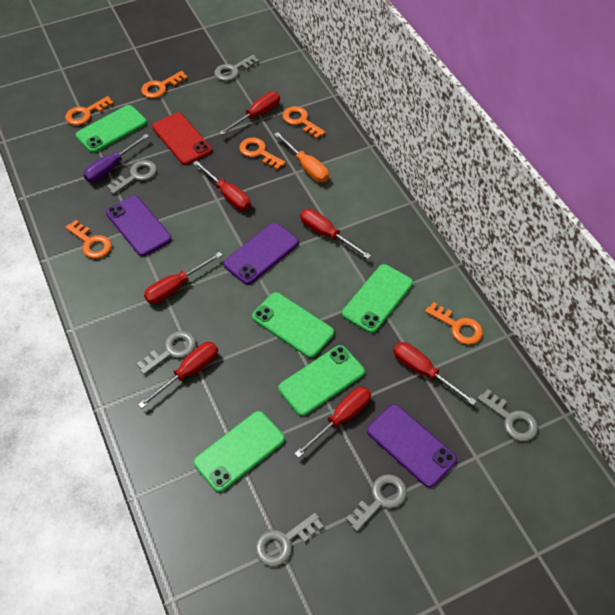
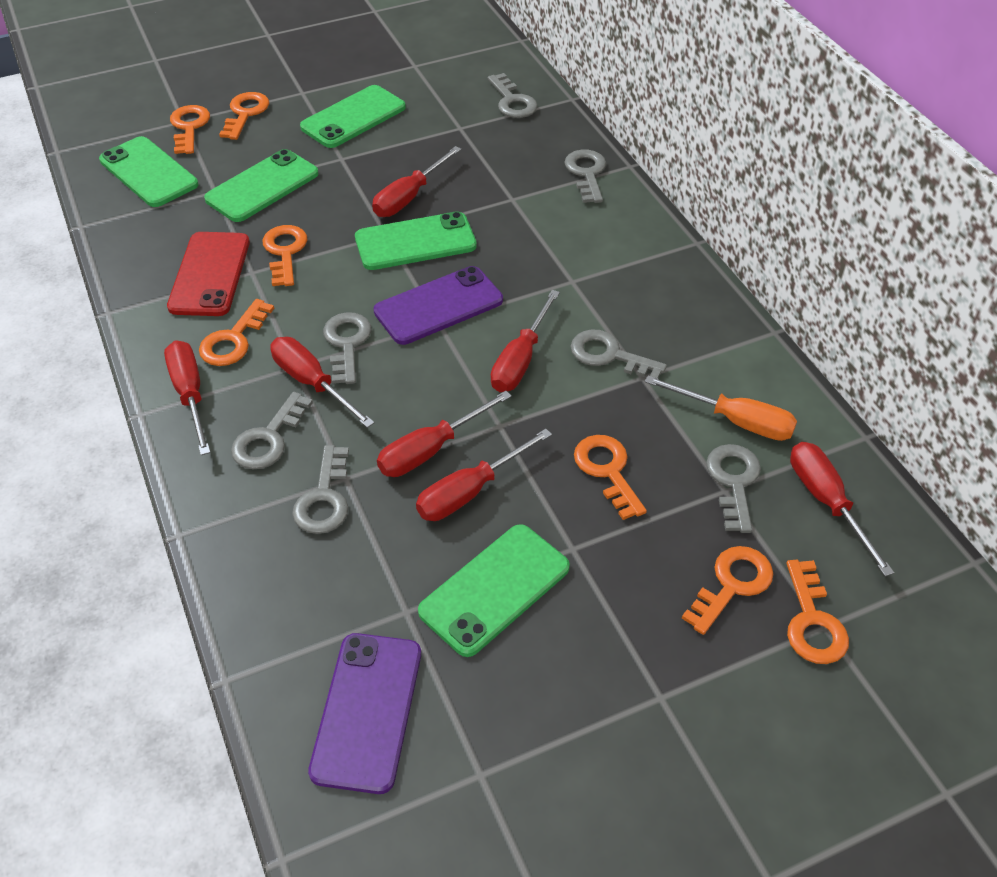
grey key: [107,160,157,194] [136,331,196,375] [214,55,259,81] [255,513,324,567] [346,474,407,531] [477,389,538,441] = 6 -> [231,392,313,469] [292,445,349,534] [323,312,372,384] [488,73,537,118] [564,150,606,203] [571,329,667,378] [706,444,761,533] = 7
orange key: [65,96,114,125] [65,220,112,259] [141,71,188,98] [239,137,286,170] [282,106,326,139] [425,302,483,345] = 6 -> [170,105,210,154] [199,299,274,366] [219,92,269,140] [262,225,307,286] [574,435,647,520] [682,546,773,635] [786,560,849,664] = 7
purple phone: [106,196,171,256] [223,223,299,285] [367,404,457,488] = 3 -> [308,633,421,794] [374,266,503,345] = 2
purple screwdriver: [83,134,149,182] = 1 -> none = 0

